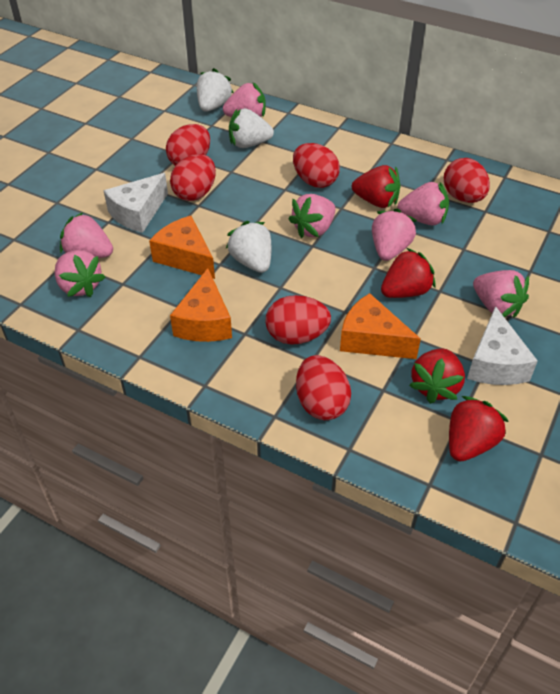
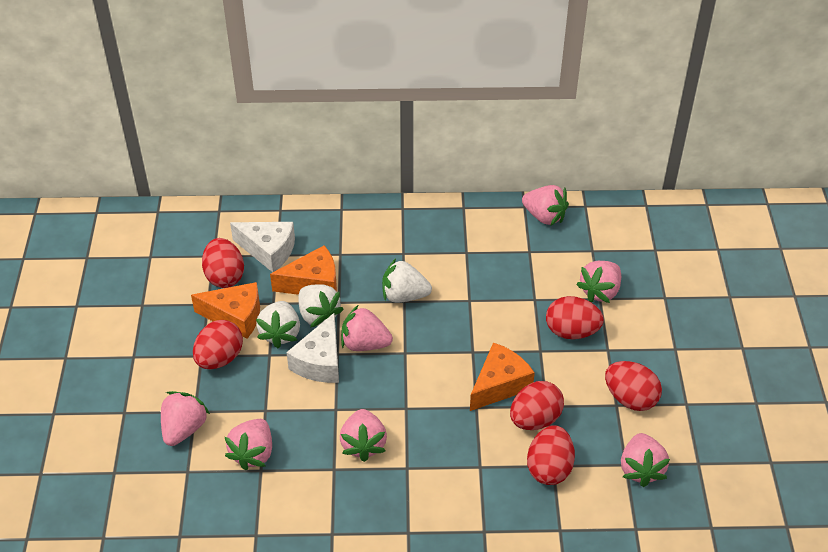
red strawberry: [352,165,401,208] [381,248,435,298] [409,348,465,404] [449,396,509,462] = 4 -> none = 0

